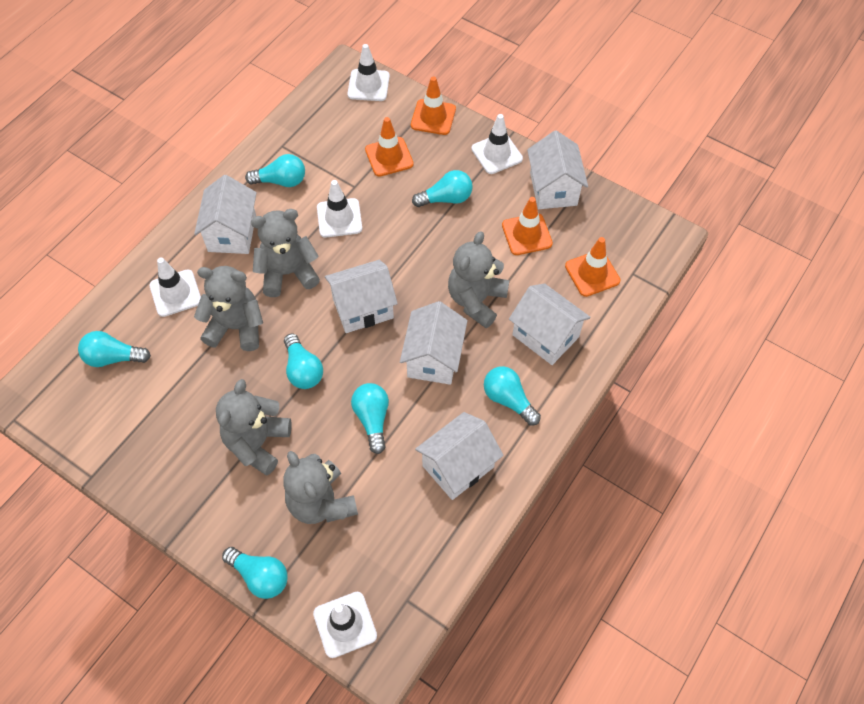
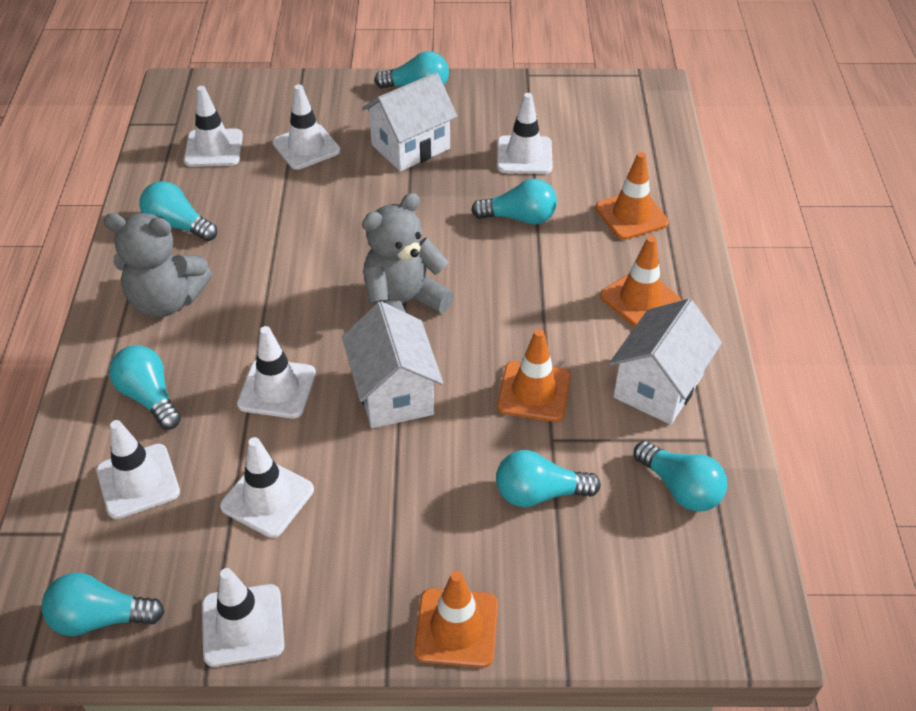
grey teddy bear: [194,266,263,351] [216,379,292,476] [251,209,320,297] [283,451,358,524] [448,231,509,328] = 5 -> [104,213,212,317] [362,193,454,313] = 2
white house: [194,175,257,254] [325,260,398,333] [400,301,467,385] [415,412,504,500] [509,283,591,365] [527,130,588,209] = 6 -> [342,301,443,428] [362,72,457,172] [609,299,722,425] = 3
white traffic cone: [149,257,201,317] [313,592,377,658] [317,180,362,238] [347,44,390,101] [471,114,523,174] = 5 -> [96,420,180,519] [184,86,243,167] [202,568,284,667] [220,437,314,538] [237,326,316,418] [273,84,341,170] [497,93,553,174] = 7

